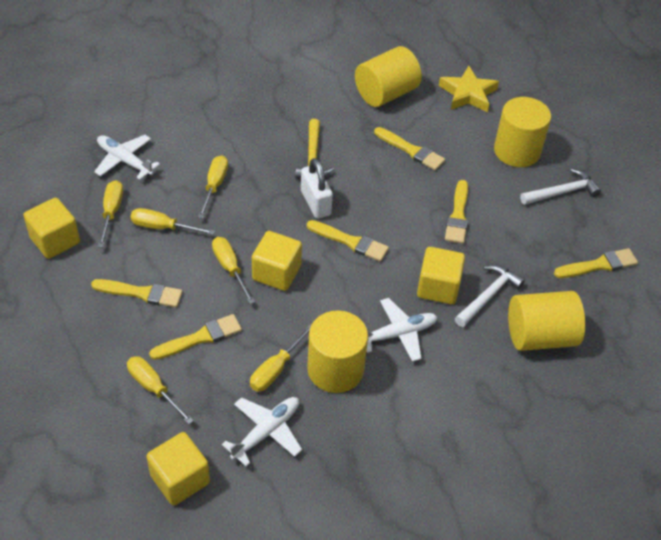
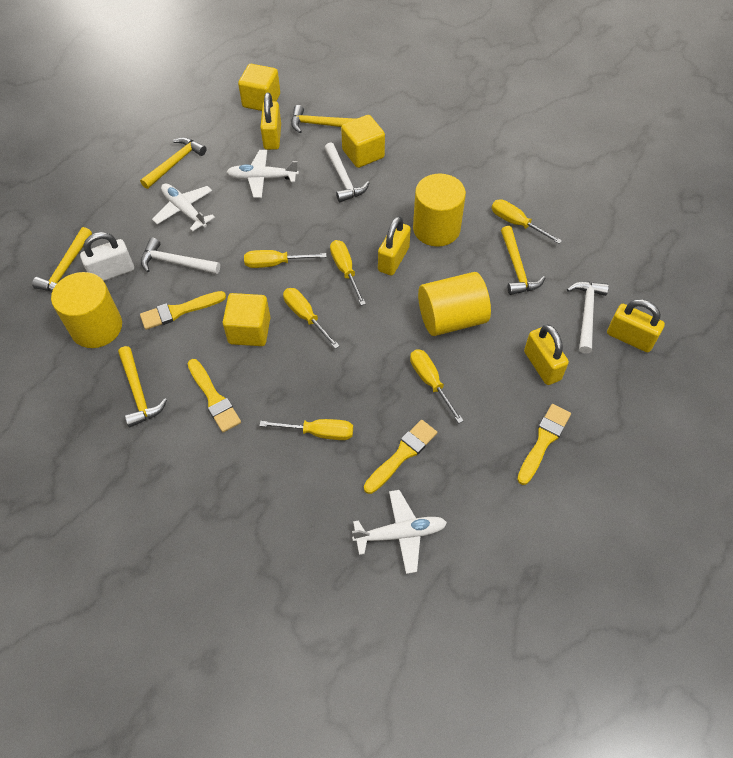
white hammer: [455,265,525,327] [520,168,601,205] = 2 -> [141,238,220,274] [324,142,369,202] [567,282,609,354] = 3
yellow brush: [91,279,183,307] [149,314,242,360] [307,220,389,262] [374,127,445,171] [445,180,468,244] [554,248,638,278] = 6 -> [140,291,226,330] [187,359,241,432] [364,420,437,494] [517,404,571,485] = 4
yellow cube: [23,198,80,259] [146,432,210,506] [252,231,302,291] [417,247,465,304] = 4 -> [223,293,271,346] [238,64,280,111] [341,115,385,168] = 3
yellow cylinder: [307,310,368,393] [355,46,422,107] [494,97,551,167] [508,291,585,351] = 4 -> [51,272,122,348] [413,173,466,247] [418,272,491,336] = 3
yellow hammer: [295,119,334,179] = 1 -> [32,227,92,292] [118,346,167,427] [140,137,206,189] [291,105,355,133] [501,226,545,295] = 5
yellow padlock: none = 0 -> [260,92,281,150] [378,216,411,276] [524,324,569,385] [607,299,665,352] = 4
yellow star: [439,66,499,112] = 1 -> none = 0

